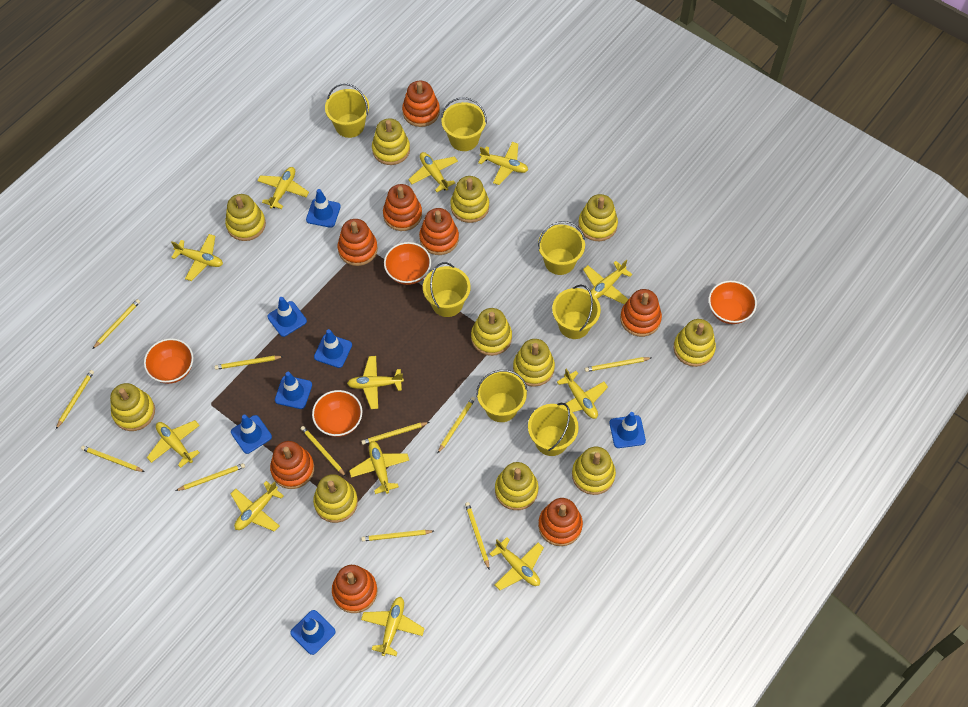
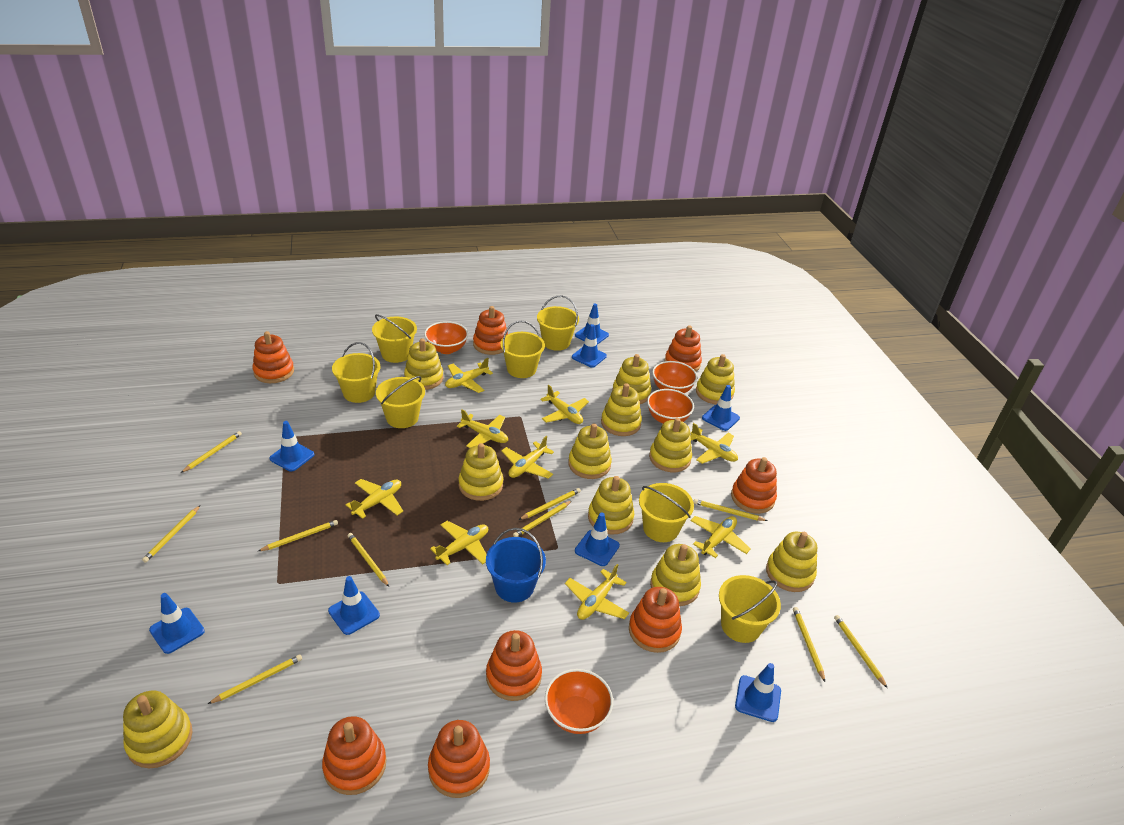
blue bucket: none = 0 -> [486,528,546,603] = 1
blue traffic cone: [231,415,272,454] [268,297,307,337] [275,372,312,409] [290,610,335,655] [306,189,341,228] [314,329,352,368] [610,412,646,448] = 7 -> [149,593,205,654] [270,421,314,472] [328,576,380,635] [572,324,607,368] [575,304,609,345] [575,513,620,566] [702,385,740,431] [735,663,781,722] = 8
yellow pencil: [56,370,94,429] [81,446,145,472] [93,299,140,349] [176,463,245,491] [215,356,284,370] [301,426,346,477] [361,422,429,445] [361,530,434,541] [437,397,475,454] [465,502,489,569] [585,357,651,372] = 11 -> [142,505,201,563] [181,431,242,473] [208,655,302,704] [258,520,338,551] [348,533,389,587] [513,501,572,537] [519,488,581,520] [693,499,768,521] [793,607,825,682] [834,615,887,688] = 10
yellow plane: [147,420,200,468] [171,234,223,281] [231,481,284,532] [257,167,309,209] [347,356,404,409] [349,441,409,494] [361,597,425,656] [408,152,458,192] [478,142,528,185] [490,537,544,590] [557,368,608,419] [583,260,632,304] = 12 -> [346,479,403,519] [430,521,488,565] [445,358,493,393] [457,409,508,448] [501,436,554,479] [540,385,589,424] [565,564,629,620] [690,423,738,464] [690,516,751,558] = 9

